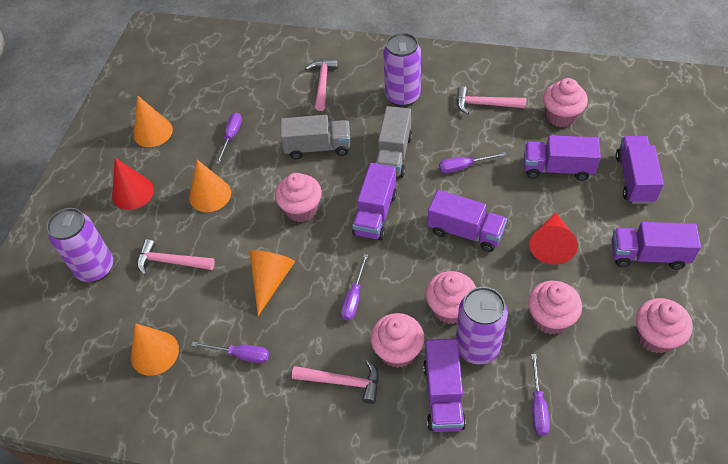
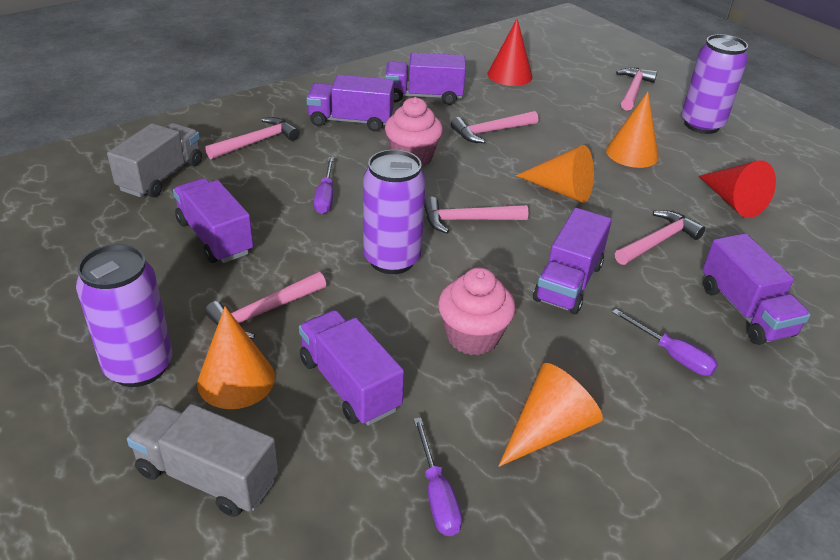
pink cupcake: [275,173,322,222] [370,313,425,368] [426,271,476,324] [528,281,582,335] [543,78,588,127] [636,298,693,353] = 6 -> [385,97,443,167] [438,267,515,355] = 2
pink hammer: [137,239,215,275] [292,360,379,404] [305,59,338,111] [457,86,526,115] = 4 -> [205,117,300,159] [205,272,326,339] [424,197,528,233] [451,111,538,143] [615,211,705,265] [616,68,657,111] = 6
purple screwdriver: [191,342,269,363] [216,113,242,164] [341,254,368,321] [439,152,506,173] [531,354,550,435] = 5 -> [314,157,334,214] [413,417,462,536] [612,309,718,376] = 3

